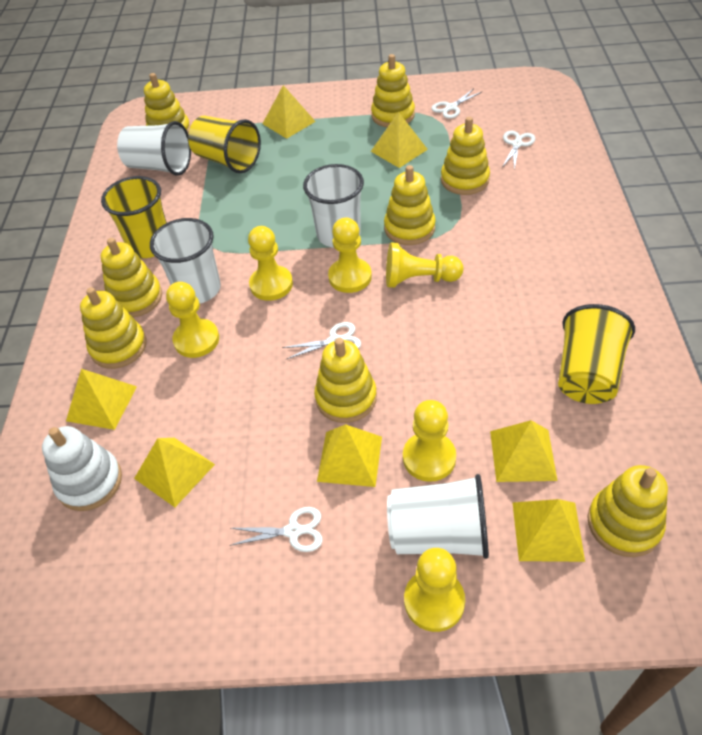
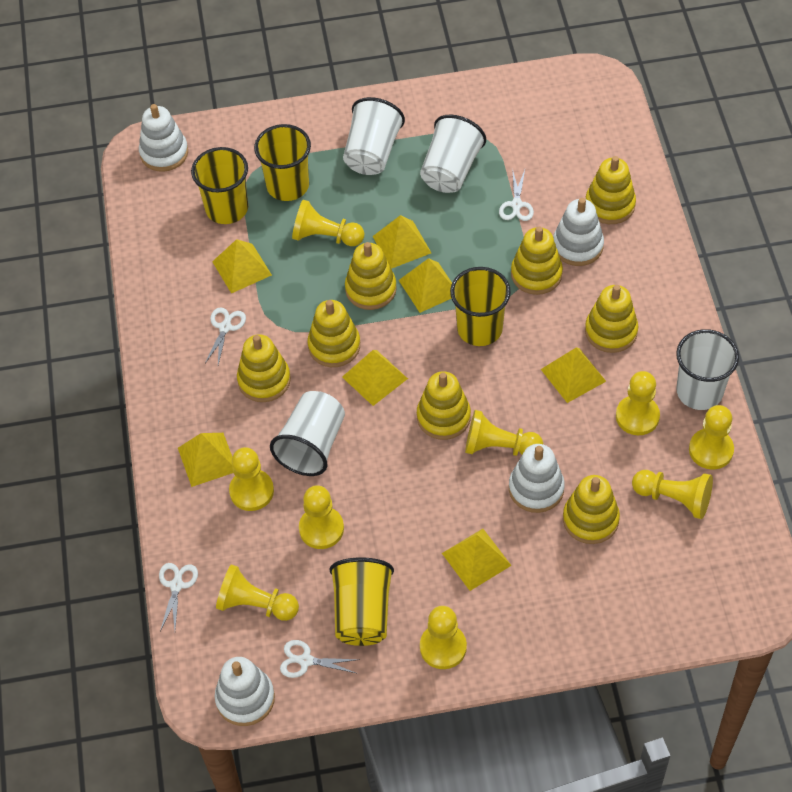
white stacking toy: [42,426,122,511] = 1 -> [139,104,188,172] [215,657,275,726] [509,444,565,513] [553,198,604,266] = 4
yellow cup: [101,176,167,258] [188,116,261,173] [558,304,635,404] = 3 -> [191,147,248,224] [254,124,311,201] [329,557,394,646] [450,267,511,346] = 4
yellow pawn: [166,282,219,358] [248,226,293,301] [328,218,372,293] [386,242,463,288] [403,400,456,482] [404,548,465,632] = 6 -> [216,564,299,621] [229,447,274,511] [292,200,365,246] [299,485,344,549] [420,606,467,669] [465,410,543,456] [616,371,660,435] [632,470,713,519] [689,405,734,470] = 9

